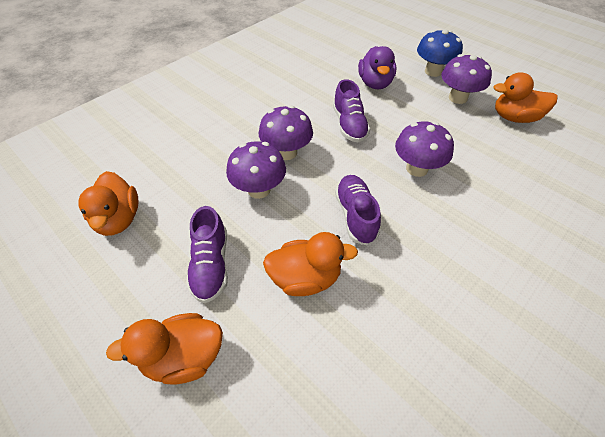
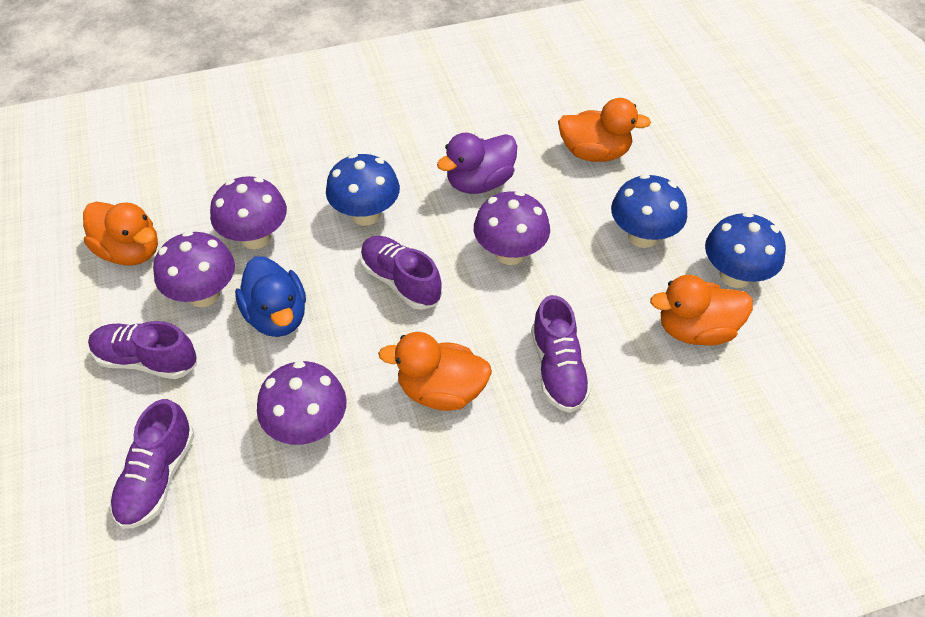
blue duck: none = 0 -> [235,256,306,337] = 1
blue mushroom: [417,29,463,77] = 1 -> [326,153,400,226] [611,174,687,248] [705,212,786,288] = 3
purple shoe: [186,206,228,303] [333,79,370,142] [335,175,381,246] = 3 -> [88,321,197,379] [110,399,195,529] [360,236,442,310] [531,295,591,413] = 4

